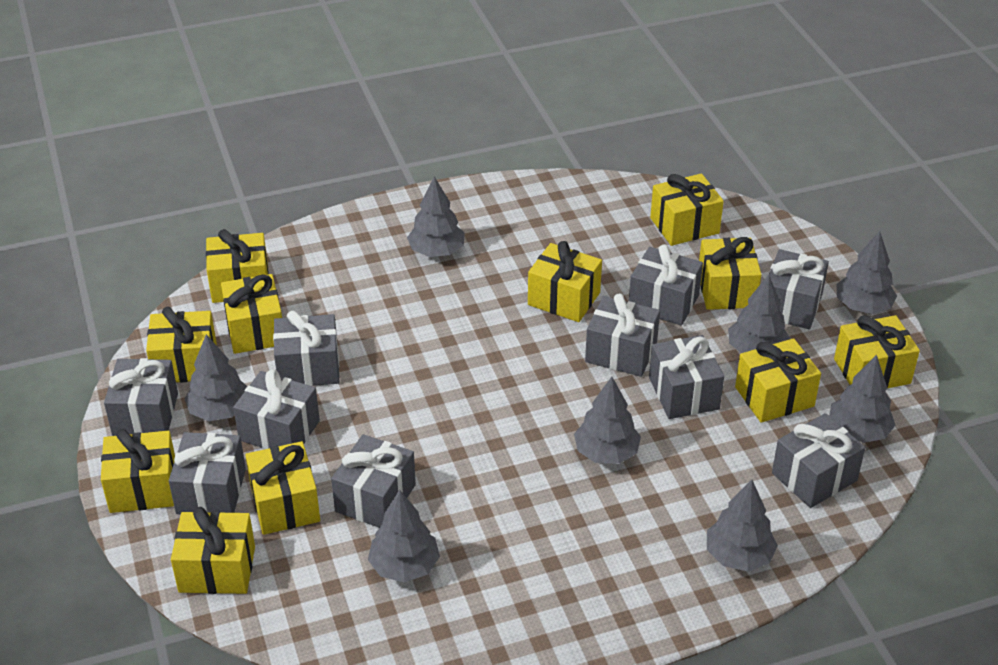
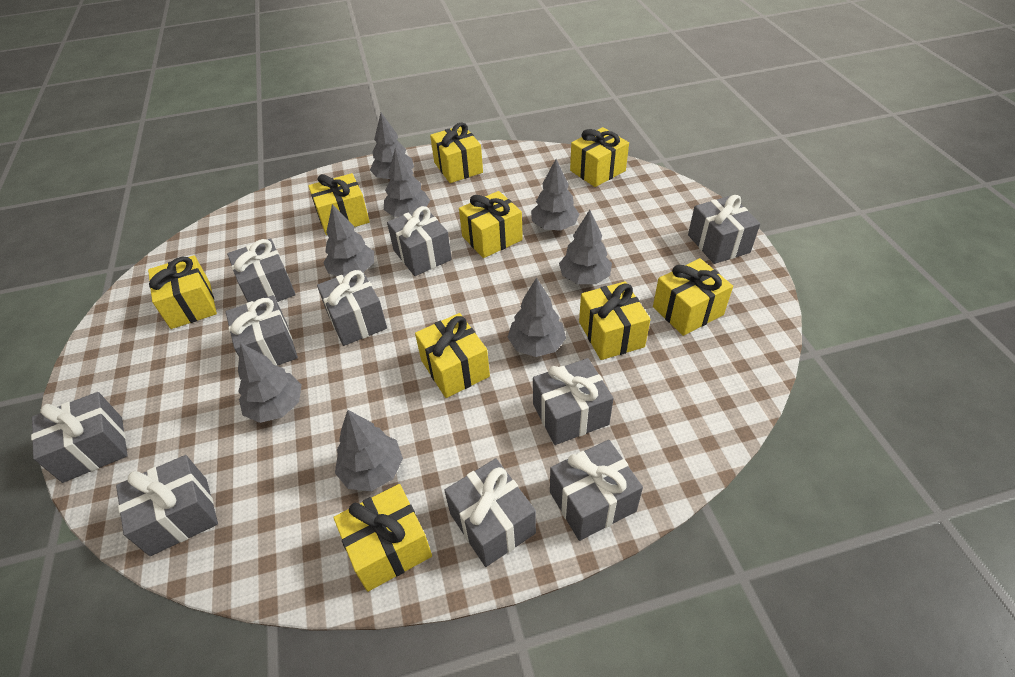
yellow gift: [101,429,175,513] [146,307,217,383] [171,507,255,594] [206,229,269,303] [221,274,282,354] [246,441,320,535] [528,241,602,322] [650,173,724,246] [699,237,762,310] [735,338,821,423] [834,315,920,388] = 11 -> [148,255,217,329] [308,173,370,235] [333,484,432,592] [415,313,490,398] [430,122,483,183] [459,191,523,258] [570,127,629,187] [579,281,651,360] [653,258,733,336] = 9

